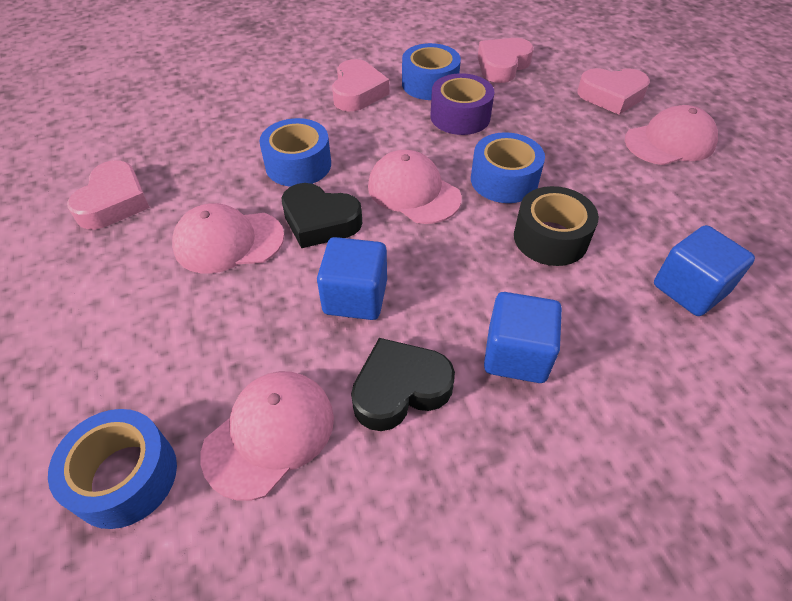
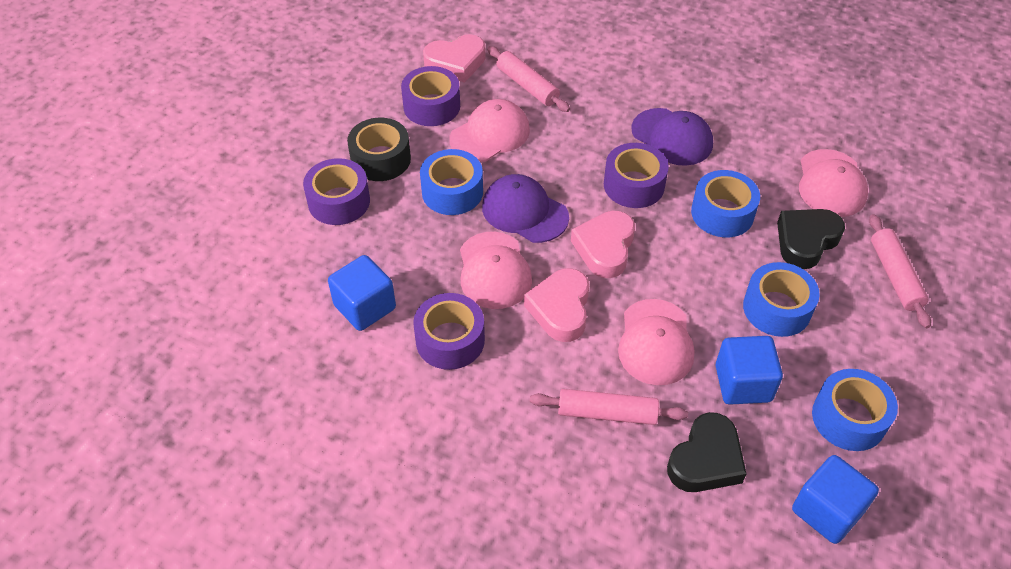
pink heart: [67,160,150,229] [332,59,389,111] [478,38,534,83] [578,68,650,115] = 4 -> [423,34,485,83] [524,268,589,342] [571,211,635,278] = 3
pink rolling pin: none = 0 -> [487,46,570,112] [530,389,688,425] [869,214,931,328] = 3
purple cap: none = 0 -> [482,174,569,243] [632,108,713,166] = 2
purple tape: [430,73,495,135] = 1 -> [303,158,370,225] [401,66,460,126] [413,293,485,370] [604,143,669,208] = 4

